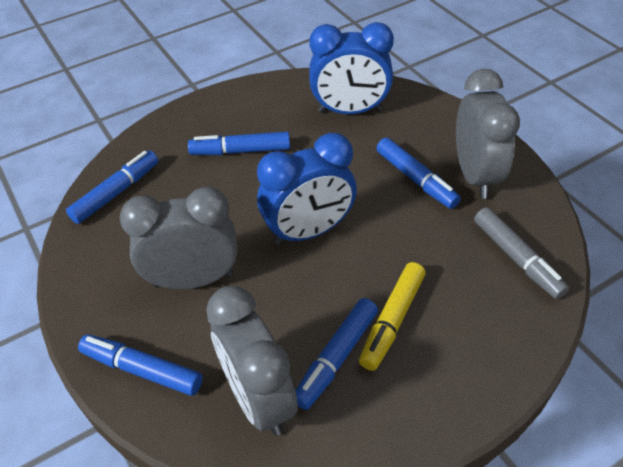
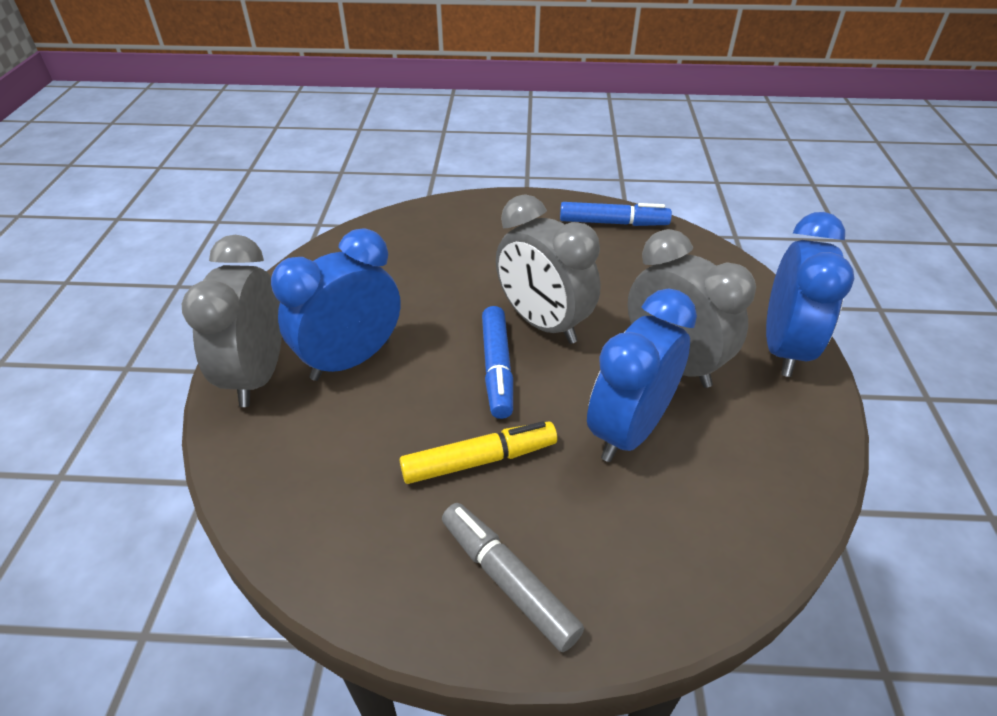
blue clock: [257,133,357,245] [309,22,394,114] = 2 -> [271,228,401,381] [587,288,697,462] [766,212,854,377] = 3
blue marker: [66,151,158,224] [78,334,203,396] [188,132,290,155] [296,298,378,410] [376,138,461,209] = 5 -> [482,306,513,419] [560,202,672,226] = 2

